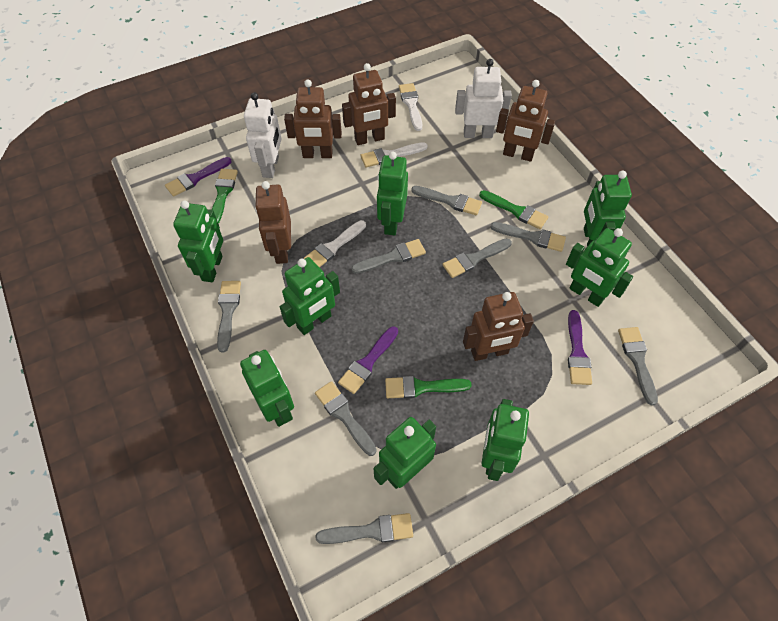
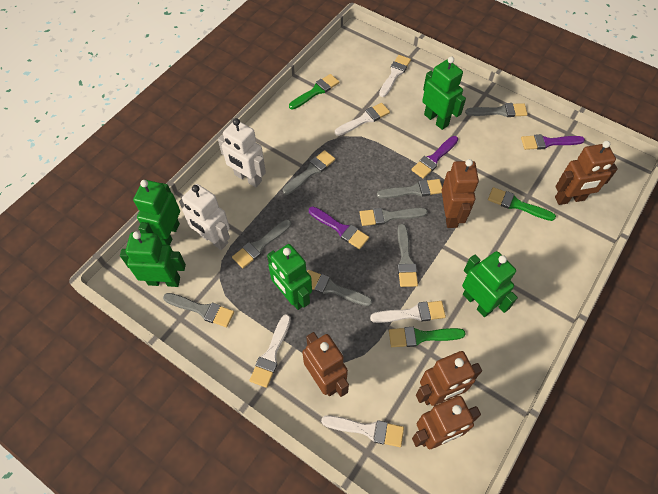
green robot: [173,200,223,282] [240,350,294,427] [280,257,340,335] [374,417,436,489] [377,151,408,236] [482,399,529,481] [566,228,633,307] [584,170,632,246] = 8 -> [120,231,186,287] [133,180,180,245] [267,244,312,310] [422,56,466,130] [462,251,518,317] = 5
white brush: [303,220,366,267] [361,142,428,168] [399,83,422,131] = 3 -> [249,314,291,388] [321,415,404,447] [335,103,390,136] [370,301,446,323] [379,55,411,97] = 5

